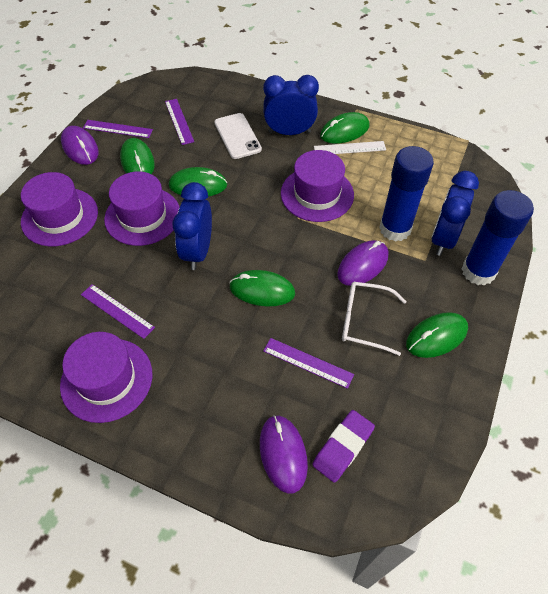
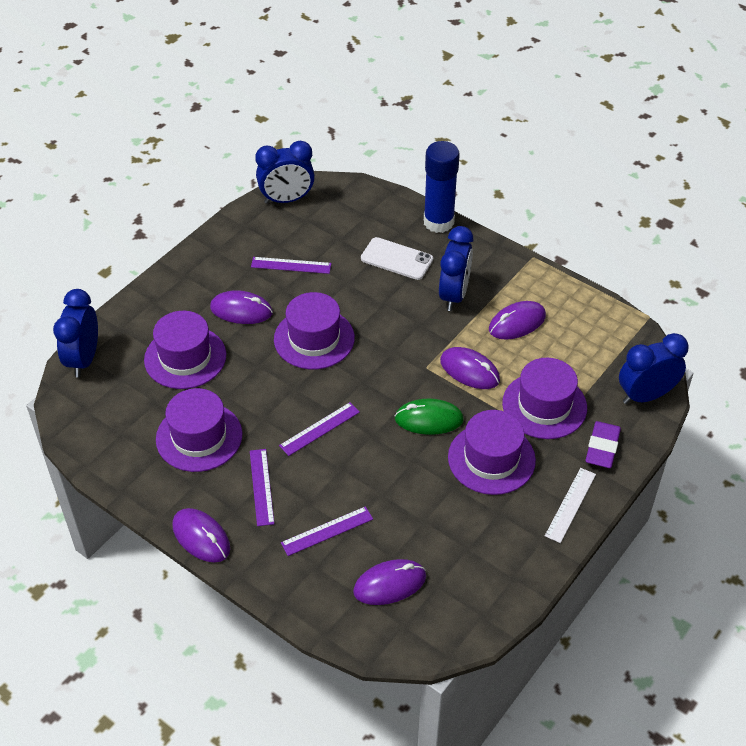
blue clock: [172,182,212,270] [263,75,319,135] [431,171,479,256] = 3 -> [53,289,98,377] [255,141,315,204] [439,226,473,311] [619,333,689,404] = 4
blue glue stick: [379,146,434,242] [462,190,534,286] = 2 -> [424,141,460,233] = 1
green mouse: [120,138,155,174] [169,167,227,197] [229,270,295,306] [320,112,370,144] [406,312,468,358] = 5 -> [394,398,464,435] = 1
purple hat: [21,172,98,246] [60,332,152,423] [104,171,180,246] [281,150,354,222] = 4 -> [144,311,226,389] [156,388,242,472] [274,292,355,369] [448,410,536,495] [502,358,587,439] = 5
purple mouse: [61,126,99,165] [260,415,308,493] [337,240,388,286] = 3 -> [172,508,230,562] [210,290,273,324] [353,559,426,605] [440,347,500,389] [489,301,546,340] = 5
white glasses: [342,282,406,356] = 1 -> none = 0

